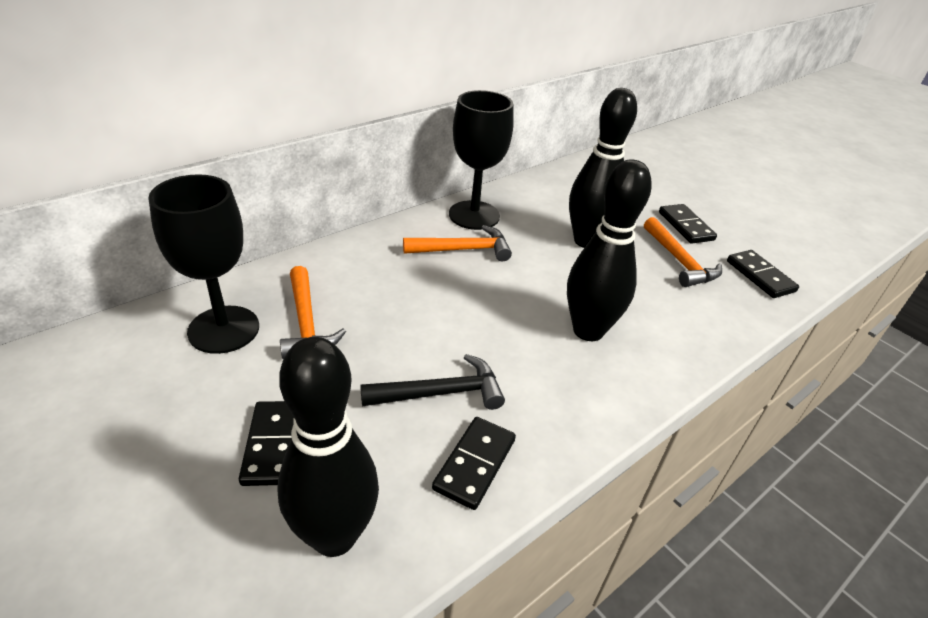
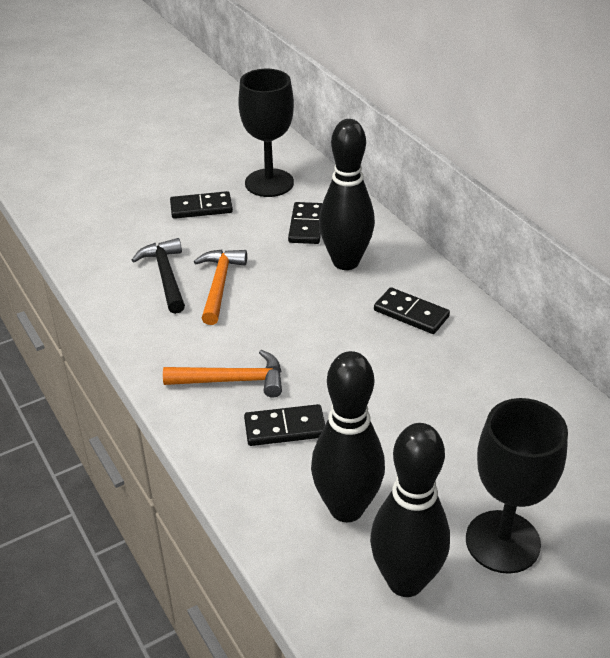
orange hammer: [280,266,346,359] [403,225,512,261] [644,217,722,287] = 3 -> [163,350,282,398] [194,249,247,325] = 2

